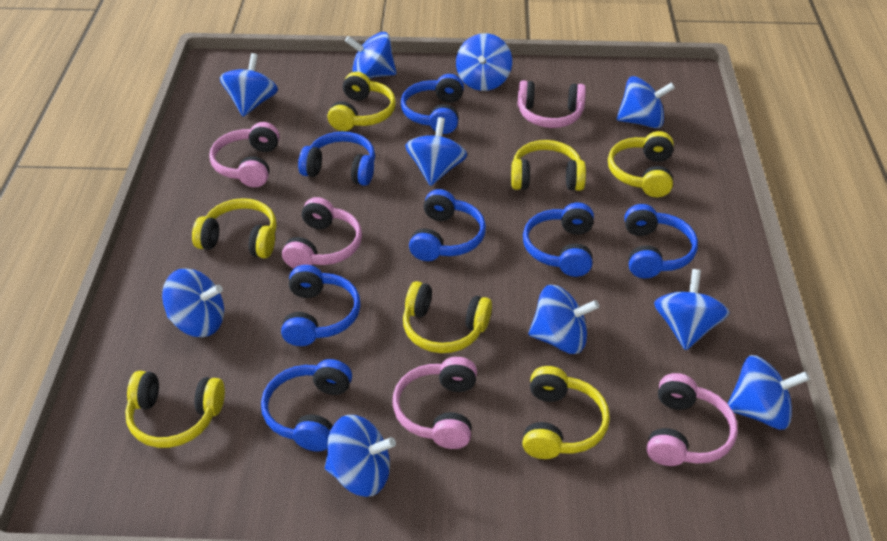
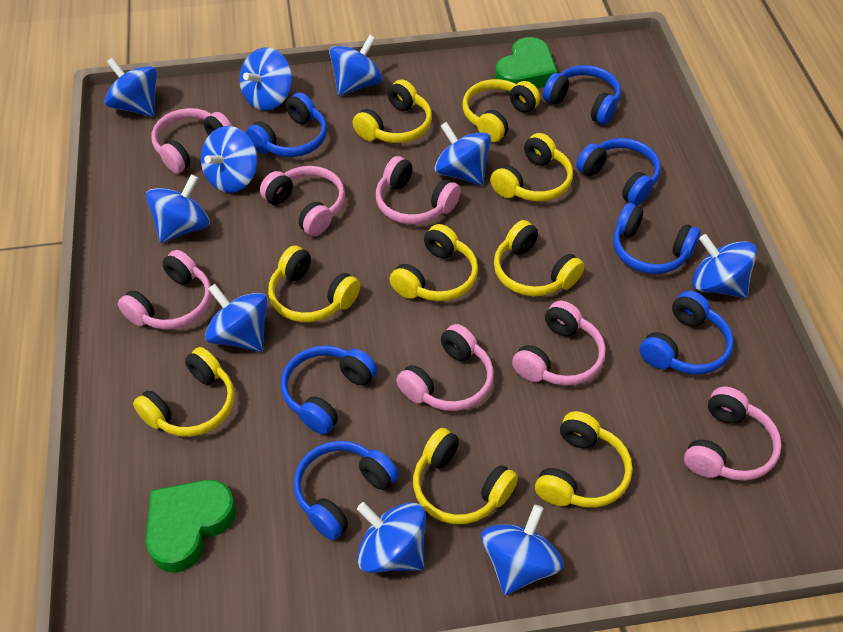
green heart: none = 0 -> [146,480,236,573] [495,37,557,92] = 2
pink headphones: [209,122,280,187] [282,197,362,268] [393,357,477,449] [518,80,586,128] [647,373,738,466] = 5 -> [118,250,212,330] [152,108,232,173] [260,166,345,236] [376,156,461,224] [396,324,494,411] [512,301,606,386] [684,387,782,481] = 7
yellow headphones: [125,371,225,448] [192,198,276,259] [328,72,396,131] [403,281,492,353] [511,140,586,191] [522,366,610,459] [608,131,674,197] = 7 -> [133,347,235,437] [268,246,360,322] [353,79,432,143] [390,224,478,301] [413,428,518,524] [463,79,540,142] [490,133,573,201] [494,220,585,296] [535,411,633,508] = 9

